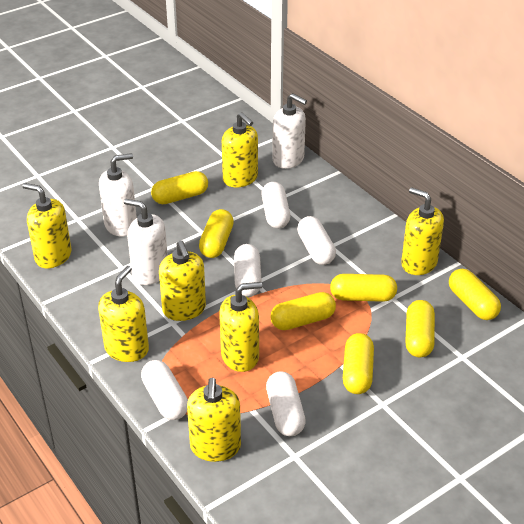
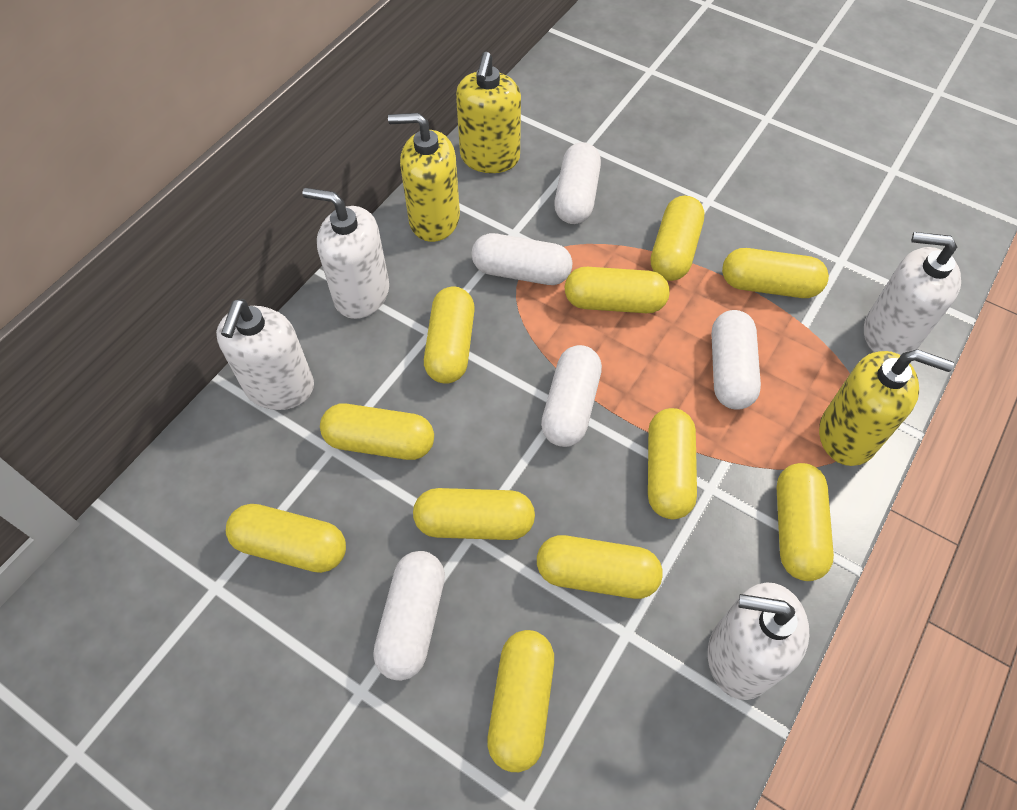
white soap dispenser: [99,153,137,236] [124,199,168,285] [272,93,307,169] = 3 -> [216,299,314,410] [302,188,389,319] [708,582,809,700] [864,232,961,355] = 4
yellow capsule: [151,171,208,204] [199,209,234,258] [270,292,336,330] [330,274,397,302] [343,333,374,394] [405,300,435,357] [449,269,501,320] = 7 -> [226,504,346,573] [320,404,434,460] [413,488,535,540] [424,286,475,384] [487,630,554,772] [537,535,663,599] [565,267,670,313] [648,408,697,519] [651,196,704,281] [722,248,829,298] [777,463,834,581] = 11
yellow soap dispenser: [23,183,71,268] [98,266,149,362] [159,240,206,321] [187,377,241,462] [219,282,262,372] [222,112,258,187] [401,187,444,275] = 7 -> [388,113,460,242] [456,52,521,173] [819,349,954,466] = 3

